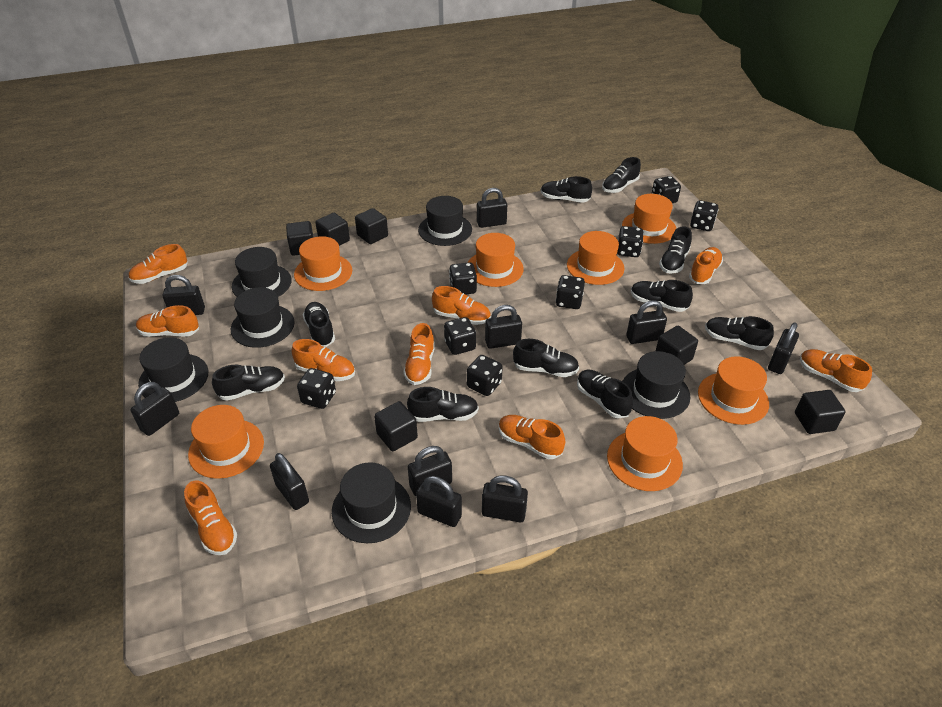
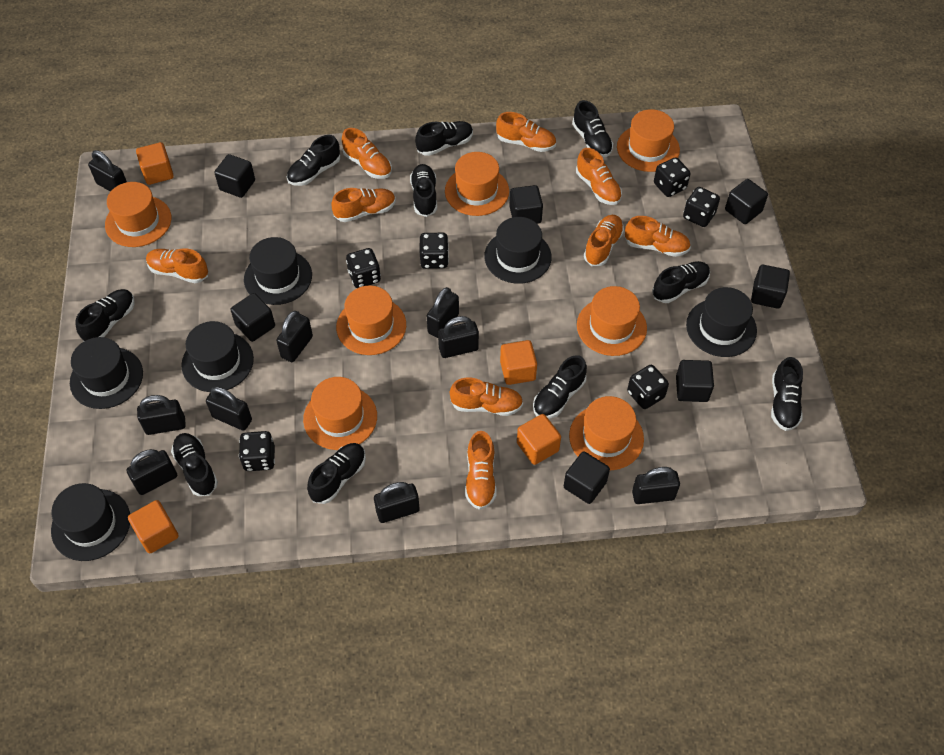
black cube: [286,221,313,256] [315,213,350,246] [355,208,388,244] [374,401,418,451] [656,326,698,365] [795,390,846,434] = 6 -> [214,154,255,198] [230,293,275,342] [509,185,543,224] [564,452,610,504] [676,360,714,402] [725,179,768,224] [751,265,790,309] = 7
black dice: [297,368,336,409] [444,317,476,355] [449,262,477,294] [467,355,503,396] [556,275,585,309] [617,226,644,257] [651,176,681,203] [690,200,719,231] = 8 -> [239,431,275,471] [346,248,381,288] [419,233,449,269] [627,365,669,409] [654,157,691,197] [683,187,720,227] = 6
black padlock: [131,382,179,436] [163,275,205,315] [270,453,309,510] [408,446,452,496] [416,476,462,527] [477,188,507,228] [482,475,528,522] [485,305,522,349] [626,300,667,344] [768,322,799,374] = 10 -> [88,150,127,192] [126,449,177,495] [137,395,186,435] [206,387,252,431] [276,311,313,362] [374,482,420,523] [427,287,459,338] [438,316,479,358] [632,467,680,504] = 9
orange cube: none = 0 -> [128,500,179,553] [136,142,174,185] [500,340,537,385] [517,414,561,465] = 4

